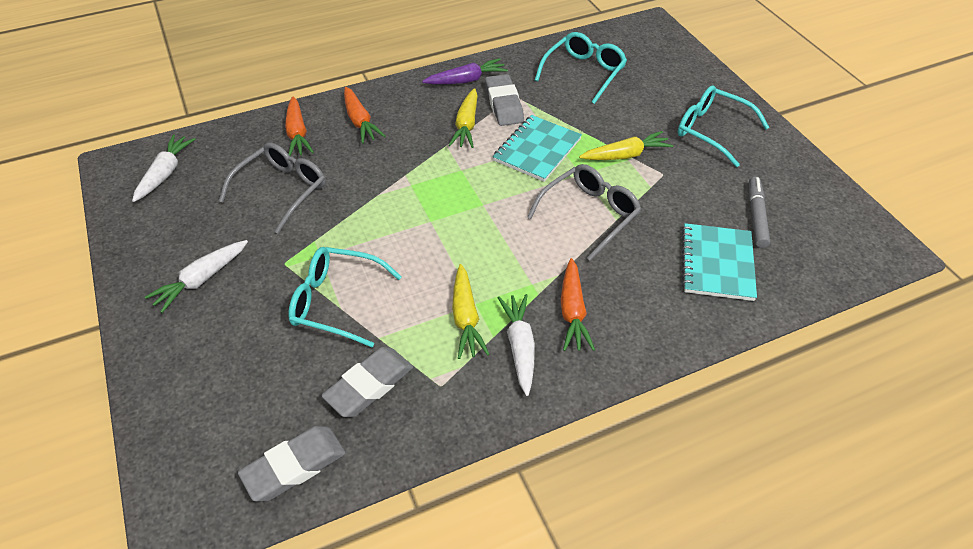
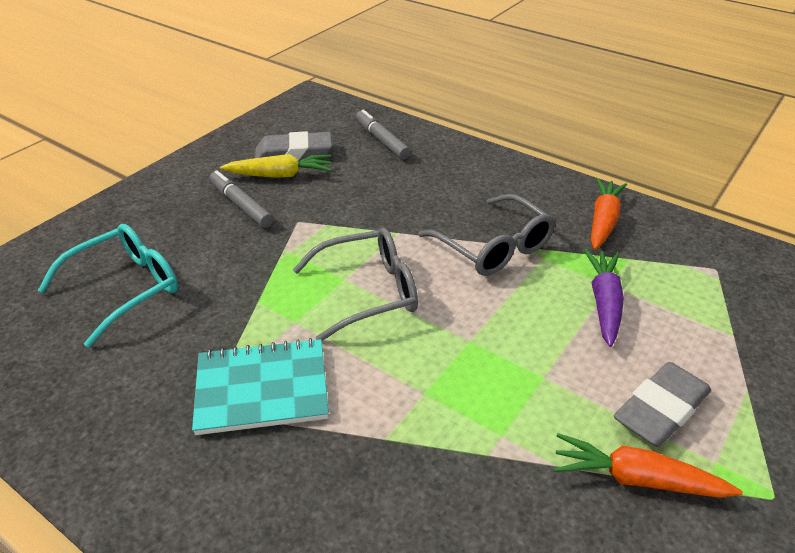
grey eraser: [238,426,346,501] [321,347,413,417] [485,74,524,126] = 3 -> [255,131,332,162] [614,362,711,447] = 2
grey marker: [749,177,770,248] = 1 -> [209,170,273,228] [356,109,411,160] = 2
orange carrot: [285,97,314,156] [344,87,385,143] [561,258,595,351] = 3 -> [554,433,743,498] [591,178,627,250] = 2
turquoise glasses: [288,247,402,347] [535,32,627,104] [678,85,770,167] = 3 -> [38,224,178,348] = 1
turquoise notebook: [493,115,582,182] [681,223,757,301] = 2 -> [192,338,329,435] = 1
white carrot: [132,134,196,202] [145,240,248,313] [498,294,535,396] = 3 -> none = 0
yellow carrot: [449,88,478,148] [452,264,490,359] [579,131,673,160] = 3 -> [220,154,332,178] = 1

